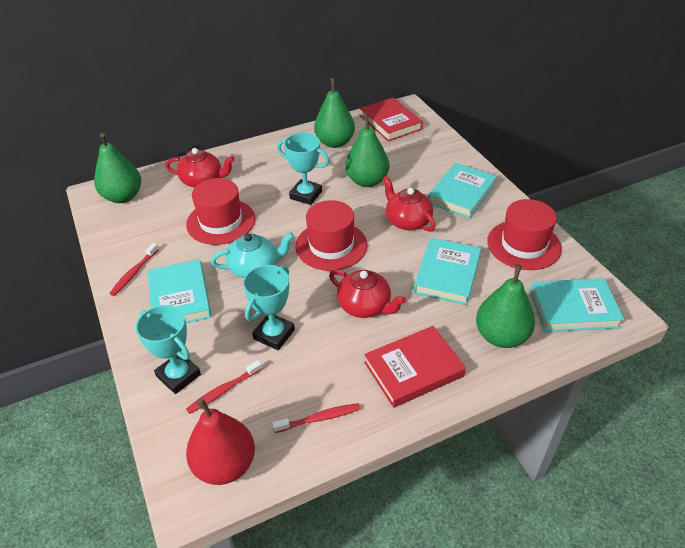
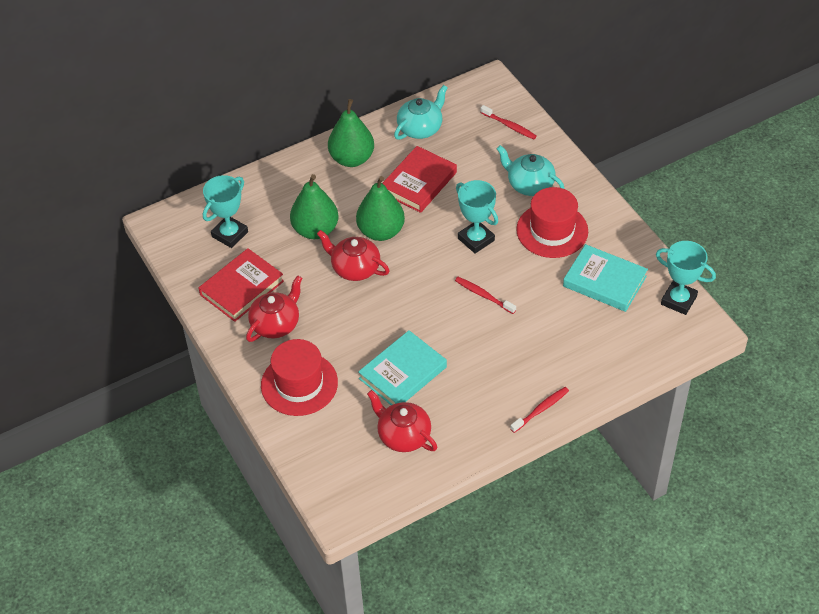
green pear: [94,133,141,203] [314,78,355,148] [345,114,389,187] [476,264,535,348] = 4 -> [290,174,339,239] [328,99,374,167] [356,176,405,241] = 3
red hat: [186,178,255,245] [296,200,367,271] [487,199,562,270] = 3 -> [261,339,338,416] [516,187,588,258] = 2
red pear: [186,398,255,485] = 1 -> none = 0
turquoise book: [147,259,212,323] [414,238,481,305] [428,163,497,218] [530,278,624,332] = 4 -> [358,330,447,405] [563,244,648,312] = 2
turquoise teapot: [211,232,294,278] = 1 -> [394,85,448,140] [496,145,564,196] = 2

